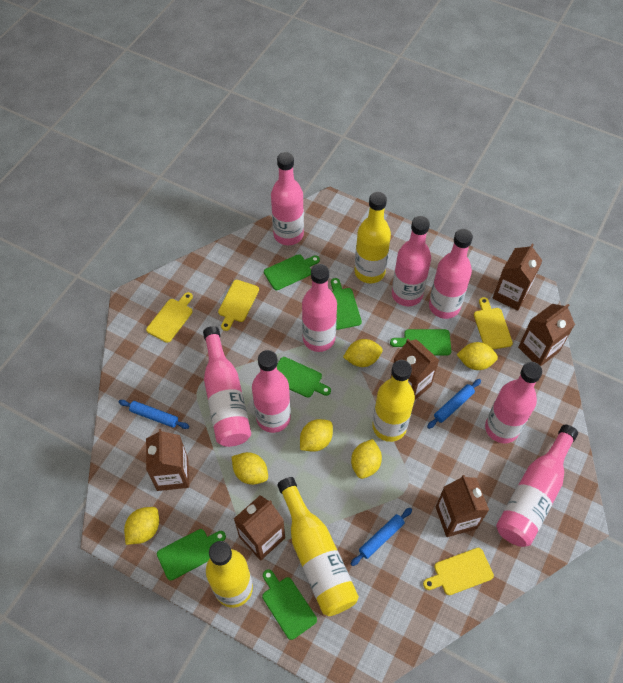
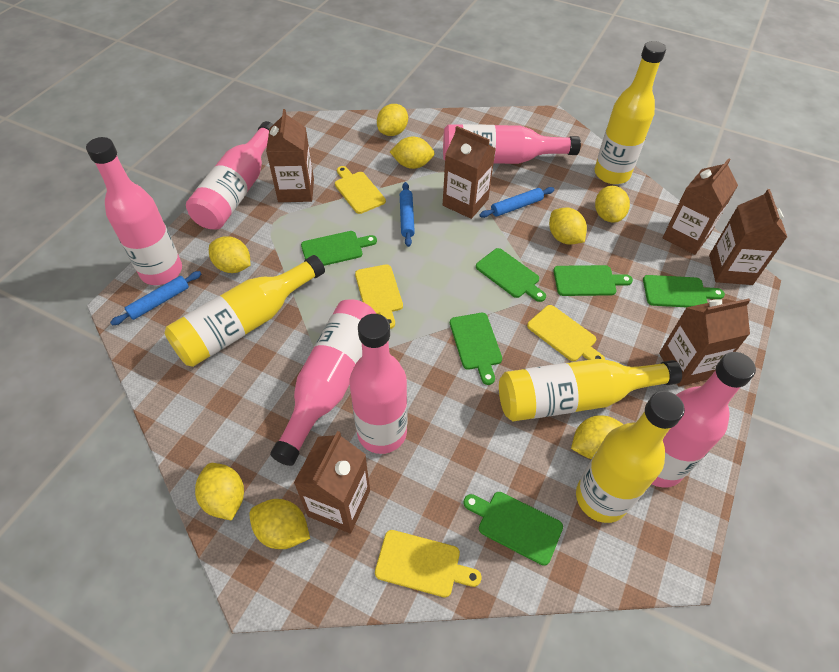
pink bottle: [203,326,251,447] [252,350,291,433] [271,152,304,245] [302,264,337,352] [392,216,431,306] [429,229,473,319] [485,362,542,443] [496,424,578,547] = 8 -> [86,137,182,285] [186,121,273,230] [270,299,376,466] [349,314,407,454] [443,124,581,164] [652,352,756,488] = 6
yellow lemon: [124,507,159,545] [232,452,268,485] [300,419,333,452] [343,339,383,367] [351,439,382,479] [457,342,498,370] = 6 -> [195,463,244,520] [209,236,250,273] [249,499,310,549] [377,104,408,136] [390,136,435,169] [549,208,587,244] [571,415,624,459] [595,186,630,223] = 8

